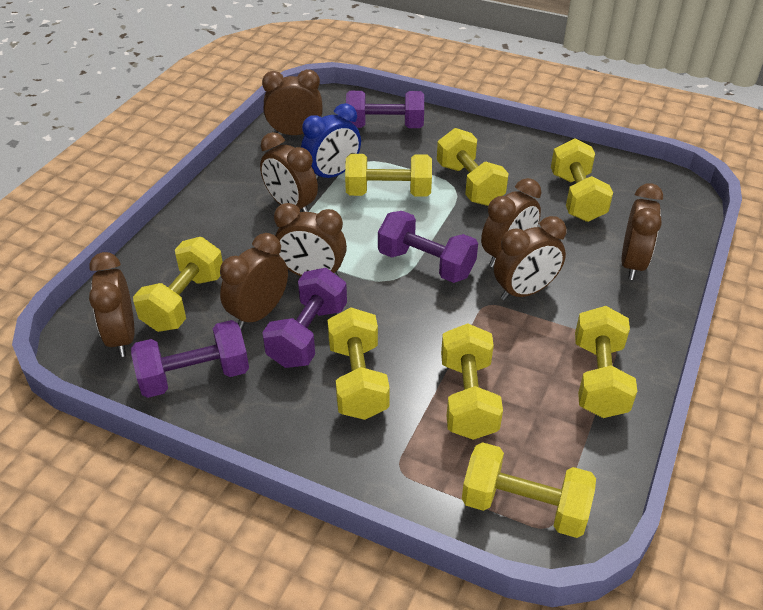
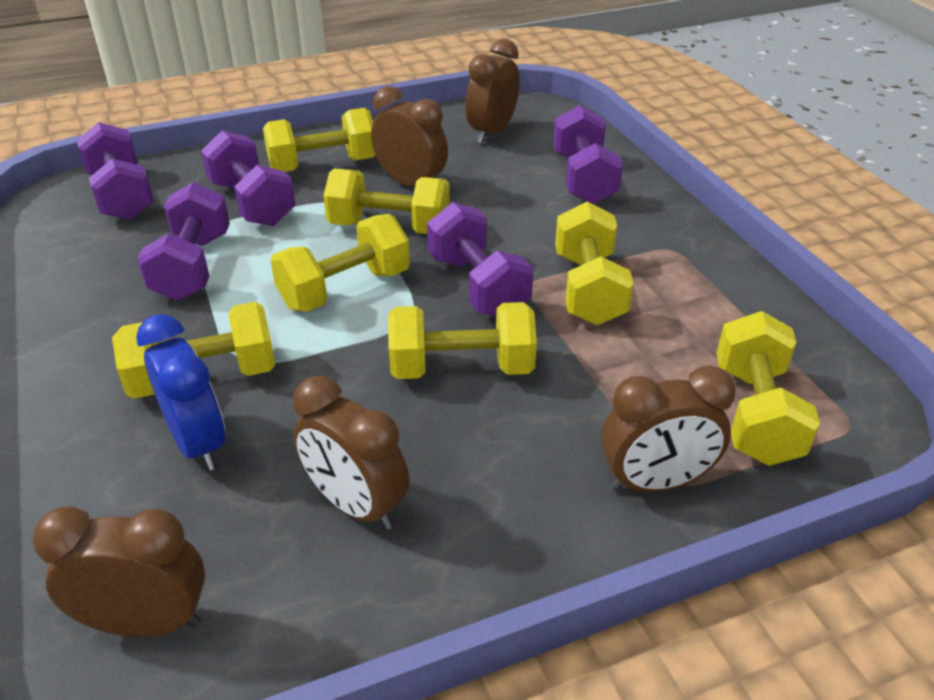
brown clock: [89,252,134,357] [220,233,288,330] [260,132,318,212] [262,69,323,135] [274,203,347,277] [481,178,541,268] [494,216,566,301] [621,183,663,280] = 8 -> [32,507,205,637] [293,376,409,530] [371,86,448,186] [465,39,520,144] [601,365,736,492] = 5
purple dumbbell: [131,320,249,398] [262,268,347,368] [346,91,424,128] [378,211,478,283] = 4 -> [77,122,154,220] [137,182,230,301] [201,130,296,226] [427,202,534,316] [553,105,623,204] = 5
yellow dumbbell: [133,237,223,332] [327,307,390,420] [345,154,432,197] [437,128,509,206] [441,323,503,440] [462,442,596,538] [551,138,613,222] [575,306,637,418] = 8 -> [112,302,275,399] [263,108,375,172] [270,214,410,312] [324,169,450,234] [388,302,537,379] [555,201,634,325] [716,311,820,466] = 7

